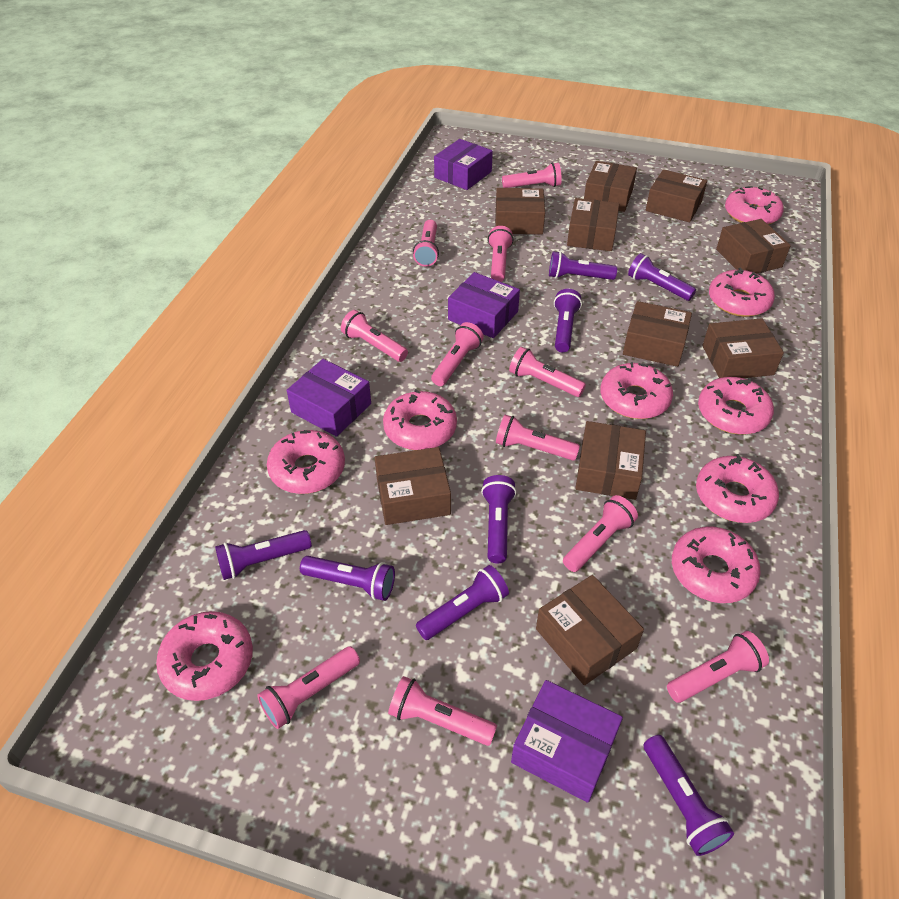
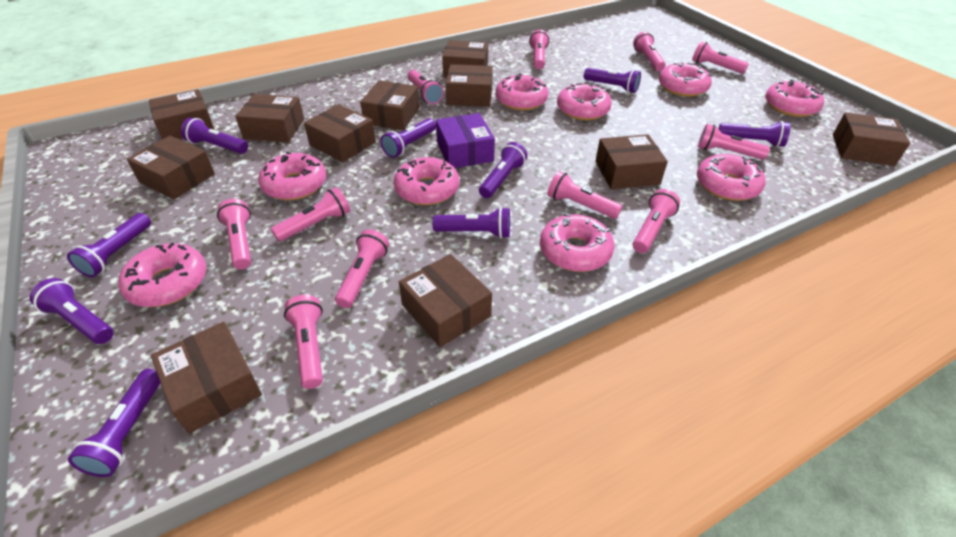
brown box: [375,447,451,525] [495,188,545,235] [536,575,644,685] [567,198,619,251] [575,421,646,500] [584,161,637,212] [623,301,692,367] [646,169,707,222] [702,318,784,378] [716,219,791,274] = 10 -> [127,136,215,200] [149,89,215,140] [151,322,262,434] [235,94,304,143] [304,104,376,162] [360,80,420,130] [399,254,492,347] [442,40,489,77] [446,64,493,107] [595,134,668,189] [833,112,910,166] = 11
purple box: [287,359,371,437] [434,139,493,190] [448,272,520,338] [511,680,623,803] = 4 -> [436,113,495,168] = 1
purple flashlight: [215,530,312,580] [300,556,395,601] [416,565,509,640] [481,475,516,563] [549,251,617,280] [554,289,582,352] [628,253,696,301] [644,735,734,856] = 8 -> [30,278,114,344] [67,213,151,277] [68,369,160,477] [181,117,248,154] [380,118,436,158] [432,207,510,239] [479,142,527,198] [584,68,641,93] [719,121,790,147] = 9

